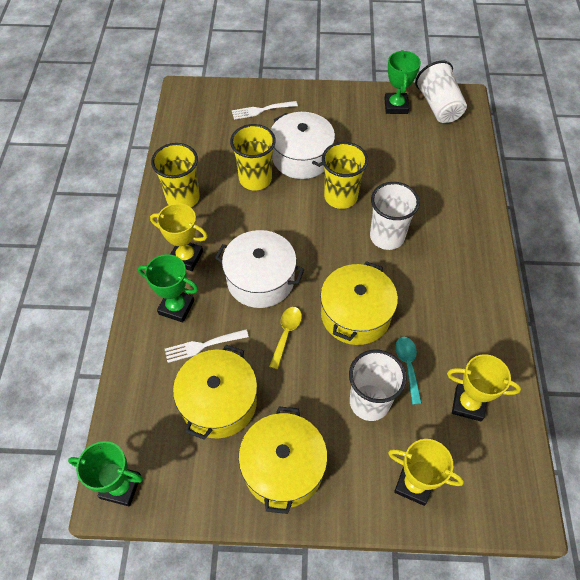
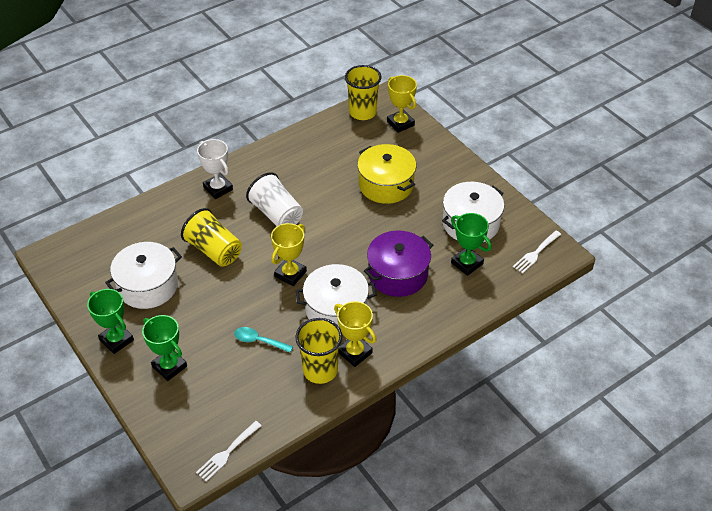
purple pot: none = 0 -> [364,231,433,297] = 1
white cup: [349,350,407,421] [370,182,420,250] [415,61,467,123] = 3 -> [246,172,303,226] = 1
white pot: [215,230,305,308] [271,112,335,179] = 2 -> [105,242,182,309] [296,264,376,326] [442,182,504,242] = 3
white trophy: none = 0 -> [197,139,233,199] = 1
yellow pot: [173,345,257,440] [238,407,328,514] [320,261,398,345] = 3 -> [357,144,416,204] = 1
yellow spoon: [269,307,302,369] = 1 -> none = 0

